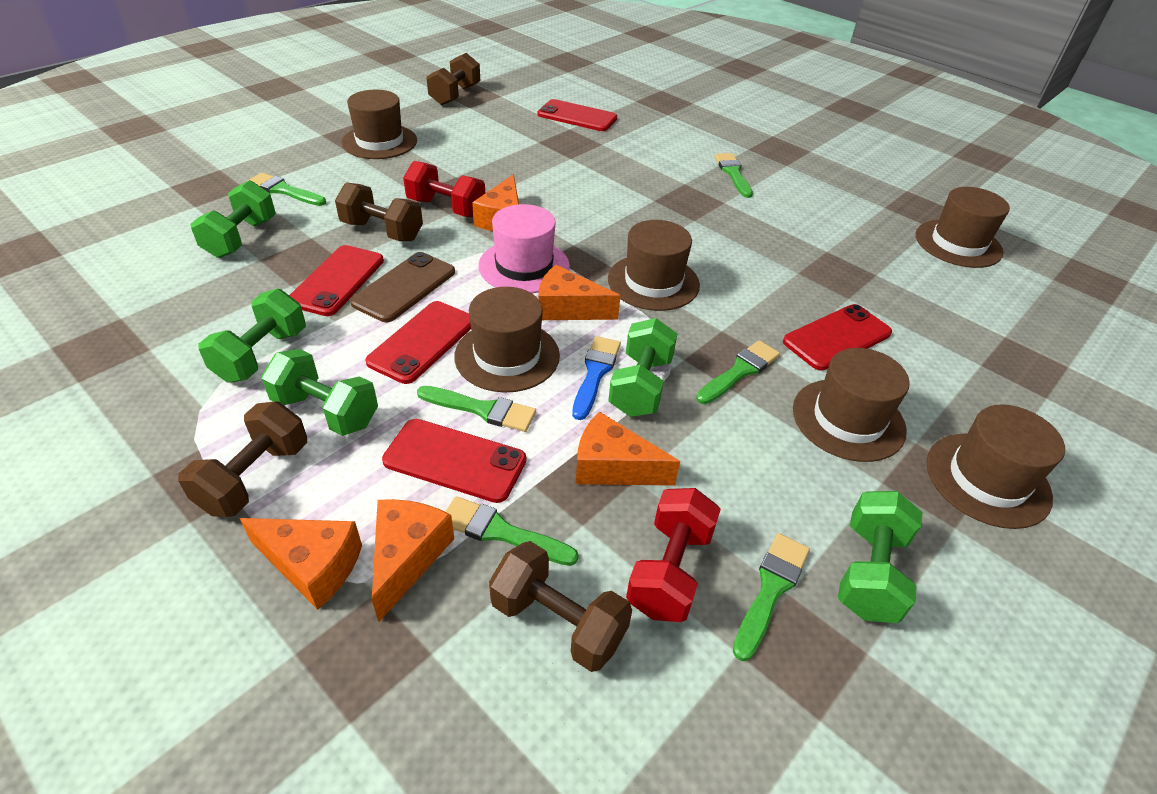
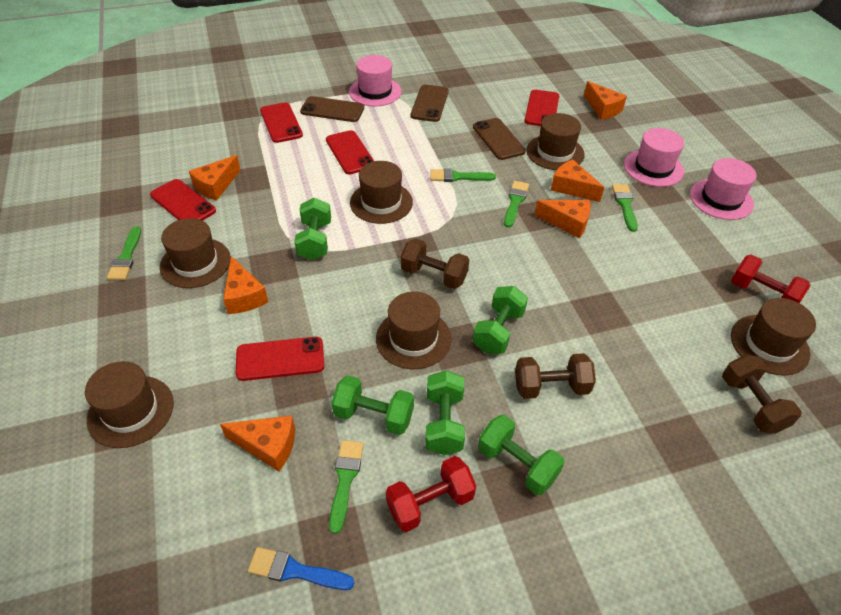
brown dumbbell: [178,401,307,517] [335,182,423,241] [426,53,480,105] [489,541,632,672] = 4 -> [401,239,469,289] [515,353,596,399] [722,354,802,434] = 3
brown phone: [350,252,455,322] = 1 -> [300,96,364,122] [411,84,449,122] [473,118,526,160] = 3
green brush: [248,173,326,206] [417,386,536,432] [445,496,579,566] [696,340,780,404] [714,153,753,198] [733,533,810,661] = 6 -> [107,226,141,280] [329,440,364,534] [430,168,496,182] [504,181,529,228] [612,184,638,232] = 5
orange cheese: [240,518,362,610] [372,499,454,622] [472,174,519,231] [538,265,621,320] [575,411,680,486] = 5 -> [189,155,241,201] [220,416,295,471] [223,256,268,314] [534,200,591,238] [551,159,604,202] [584,81,627,120] = 6
pink hat: [478,204,570,293] = 1 -> [349,55,402,106] [624,128,684,187] [690,158,757,220] = 3

